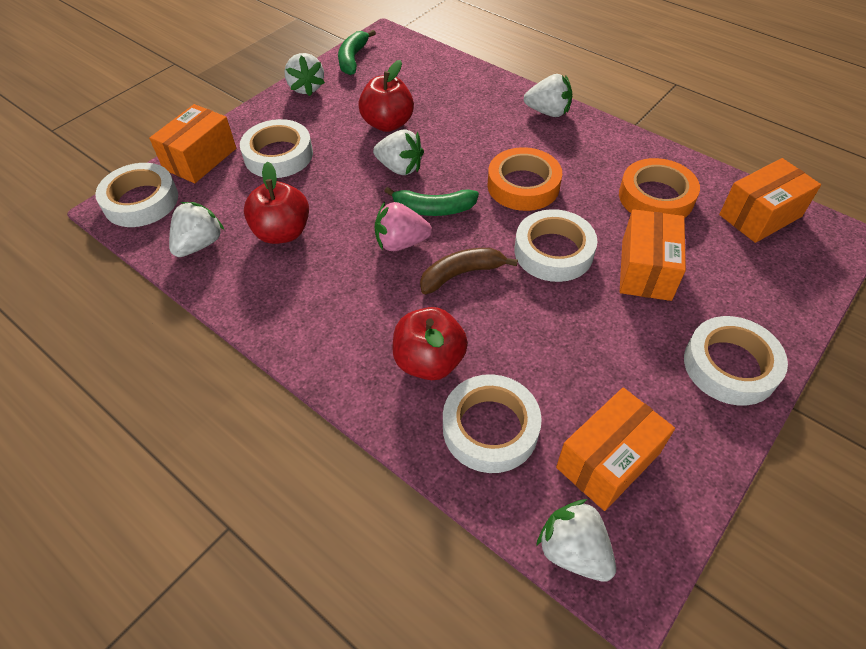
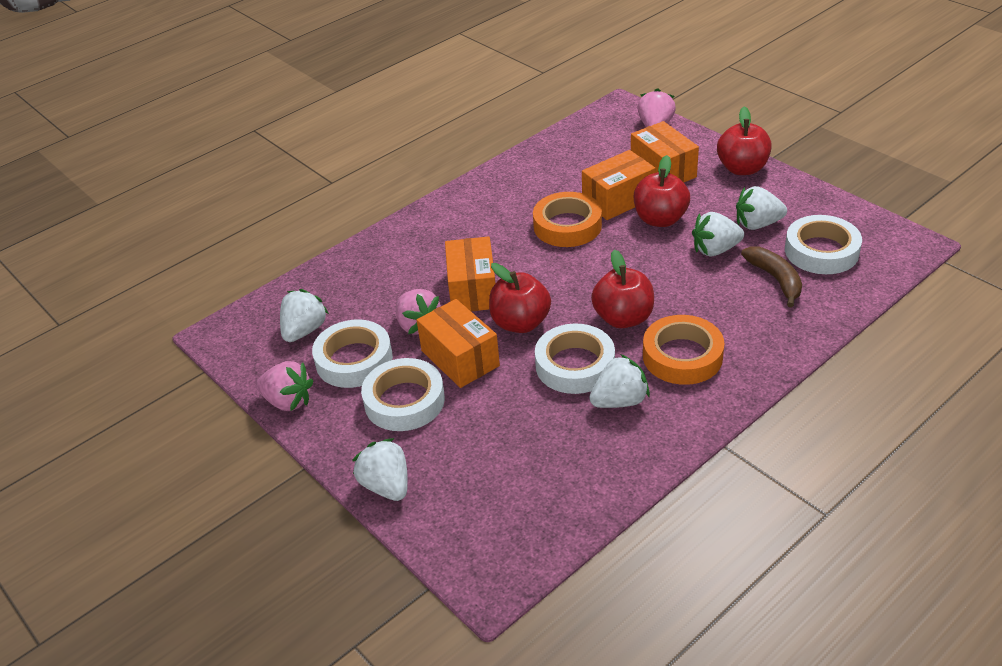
green banana: [338,30,376,75] [384,187,479,216] = 2 -> none = 0
pink strawberry: [375,202,432,251] = 1 -> [256,361,313,411] [396,289,441,335] [637,88,676,127] = 3
red apple: [244,161,309,244] [358,60,414,132] [392,307,468,380] = 3 -> [489,263,551,333] [591,250,654,328] [634,155,690,227] [717,107,772,175] = 4
white tape: [95,163,178,227] [240,119,313,178] [443,374,542,473] [515,209,597,282] [684,316,788,406] = 5 -> [312,320,393,388] [361,358,445,431] [535,324,615,394] [785,215,862,274] = 4

